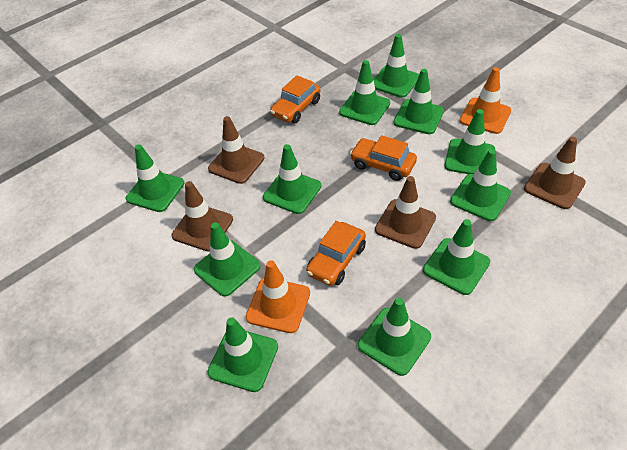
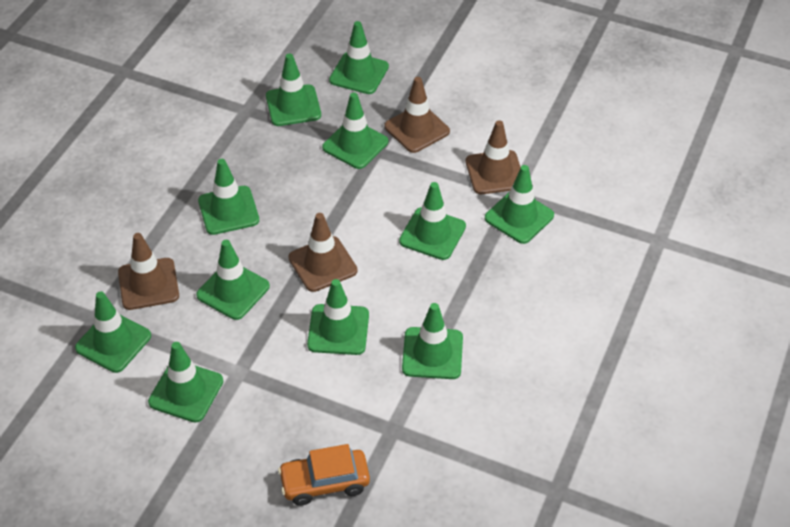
orange car: [270,75,320,123] [306,221,366,286] [350,135,417,181] = 3 -> [278,444,370,506] = 1
orange traffic cone: [246,260,310,333] [460,67,511,134] = 2 -> none = 0

